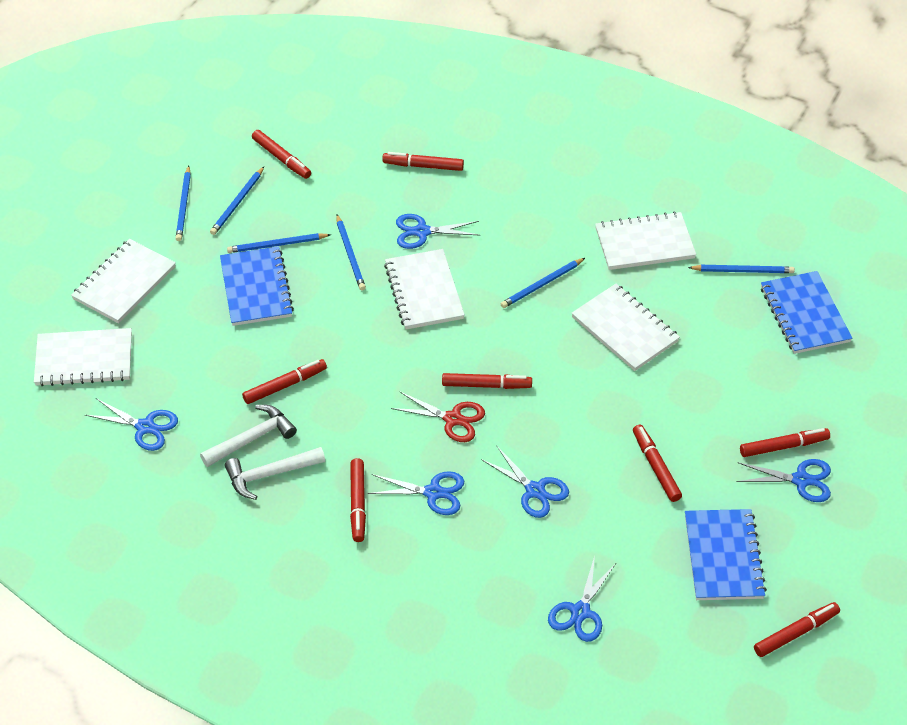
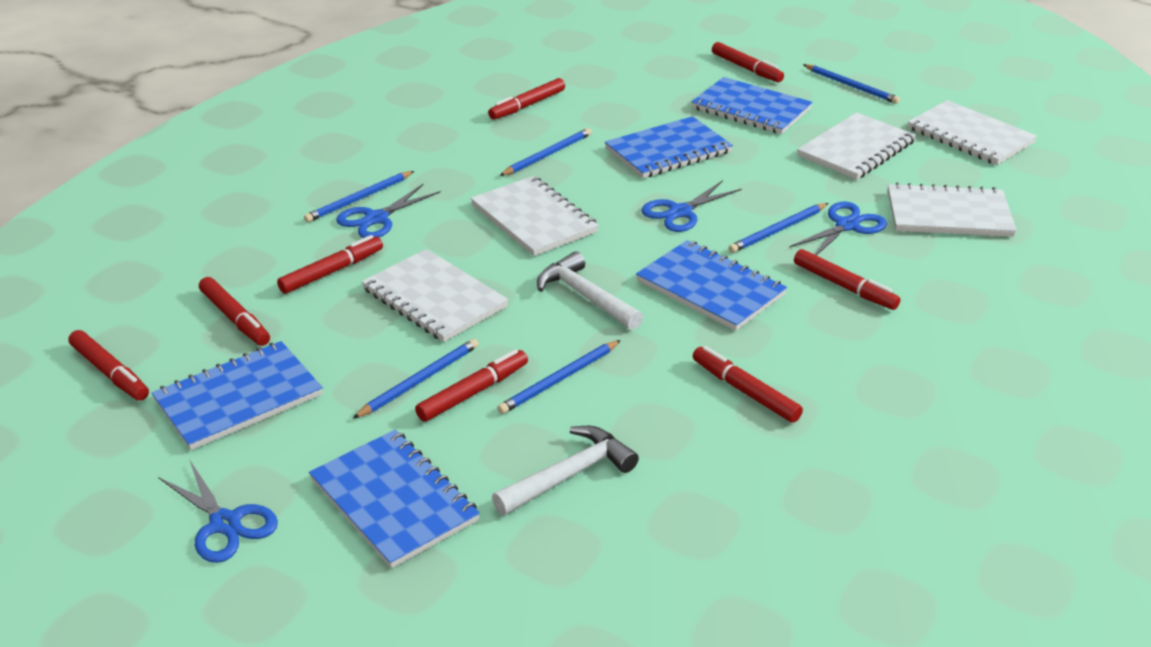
blue notebook: [220,246,294,326] [685,509,767,600] [761,271,853,354] = 3 -> [152,341,323,450] [309,430,480,568] [605,116,733,178] [636,240,787,331] [692,77,813,134] = 5
blue scissors: [85,398,178,451] [368,471,464,515] [396,214,479,249] [481,446,569,518] [548,556,617,642] [736,459,831,502] = 6 -> [158,461,278,563] [336,184,441,238] [641,180,742,232] [789,201,887,255] = 4
red scissors: [391,391,485,442] = 1 -> none = 0

